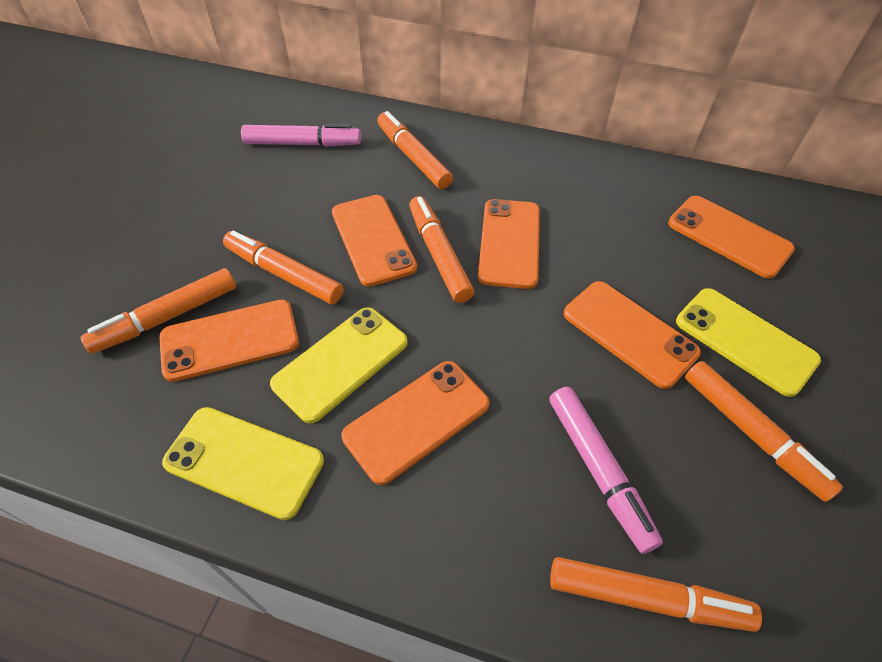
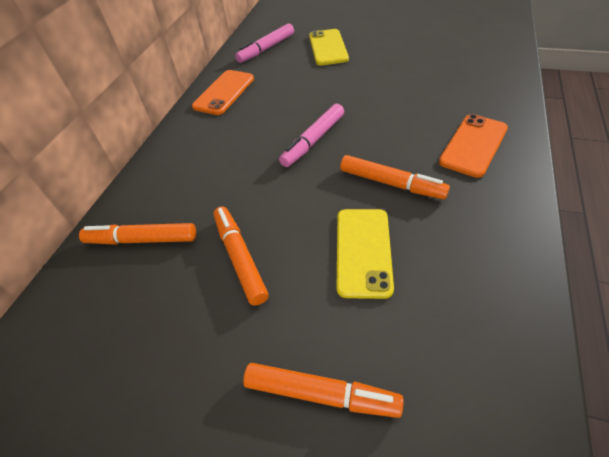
orange marker: [81,268,236,354] [223,231,343,304] [377,111,453,189] [409,196,474,303] [550,557,762,632] [685,361,843,502] = 6 -> [79,223,196,245] [213,206,269,306] [243,363,404,418] [340,155,450,199] = 4
orange phone: [159,299,299,382] [332,195,417,287] [342,361,490,485] [478,199,540,289] [564,281,701,389] [668,196,795,279] = 6 -> [192,70,254,115] [439,114,508,178] = 2
yellow phone: [162,407,324,520] [270,307,408,423] [676,288,821,397] = 3 -> [309,29,349,66] [337,209,394,299] = 2

